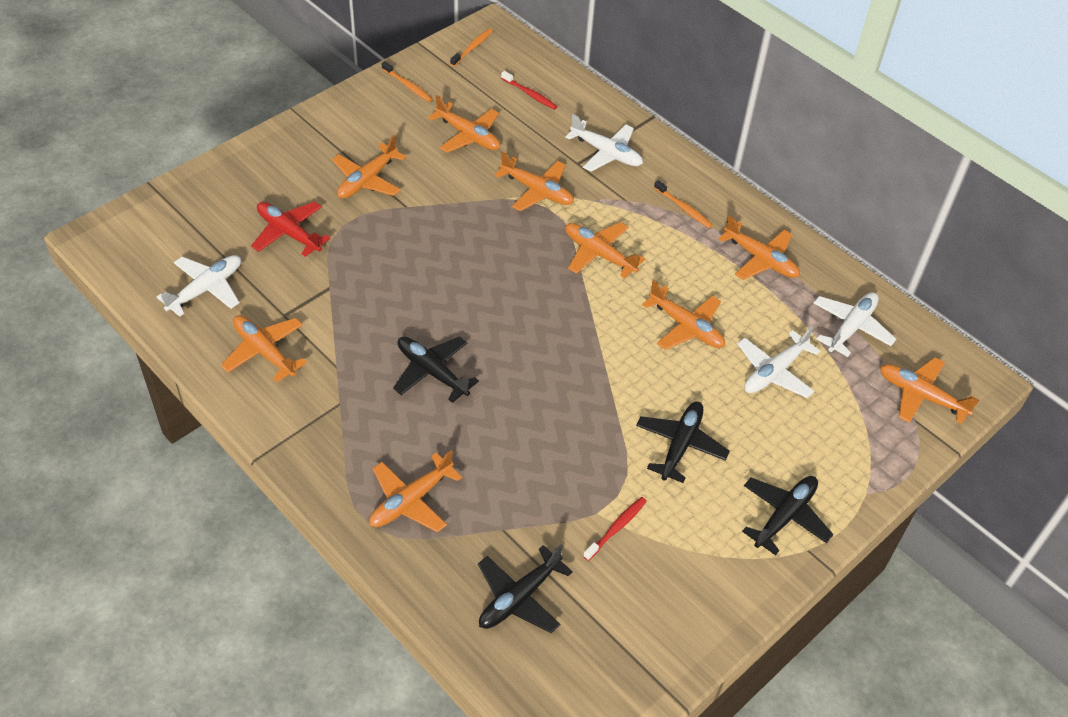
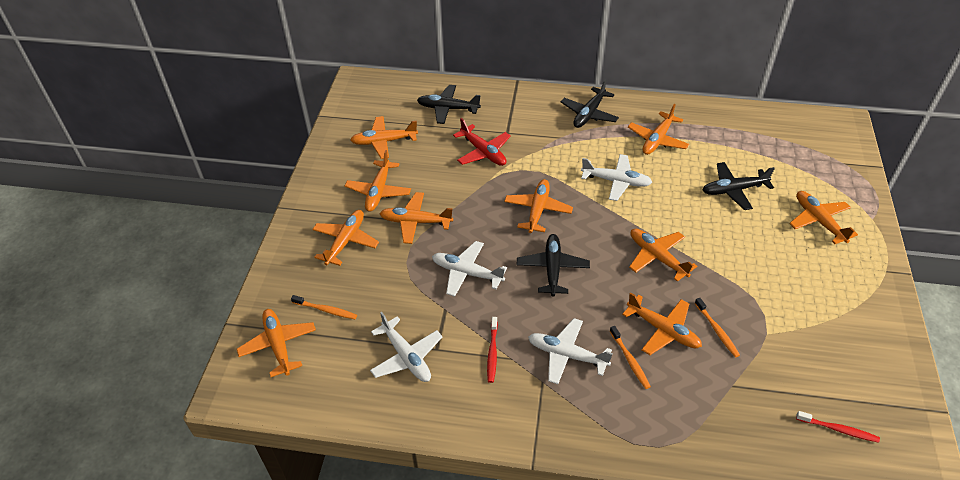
orange plane: [221,315,307,382] [332,135,406,198] [369,450,462,533] [428,95,500,153] [494,151,574,211] [565,222,645,279] [642,280,725,350] [718,215,800,280] [880,357,979,424] = 9 -> [237,309,316,377] [312,210,379,266] [345,150,411,211] [351,116,418,159] [379,192,453,244] [504,179,573,233] [622,292,702,355] [628,104,689,155] [629,229,697,282] [789,191,858,244] = 10

